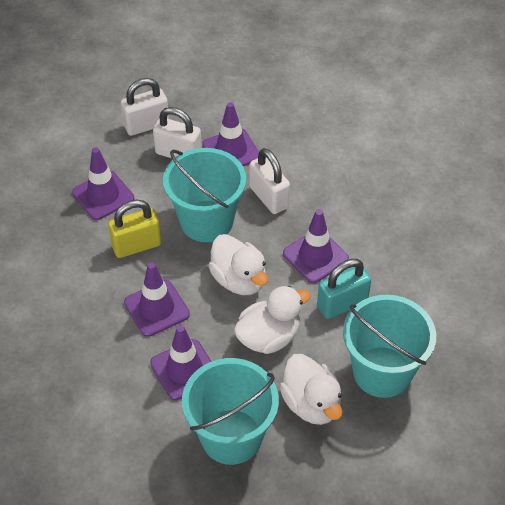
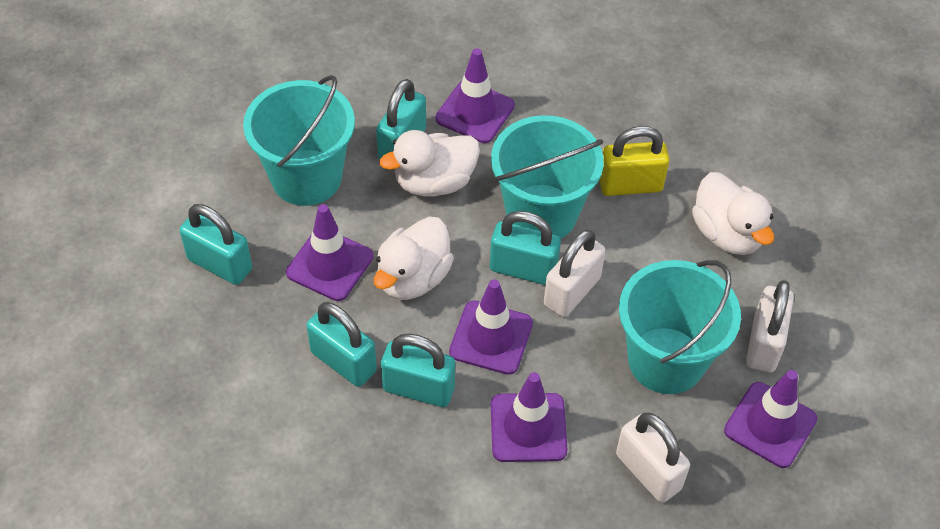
turquoise padlock: [317,259,371,319] = 1 -> [179,204,252,285] [306,302,377,387] [376,79,426,160] [381,334,455,407] [490,211,561,285] = 5

